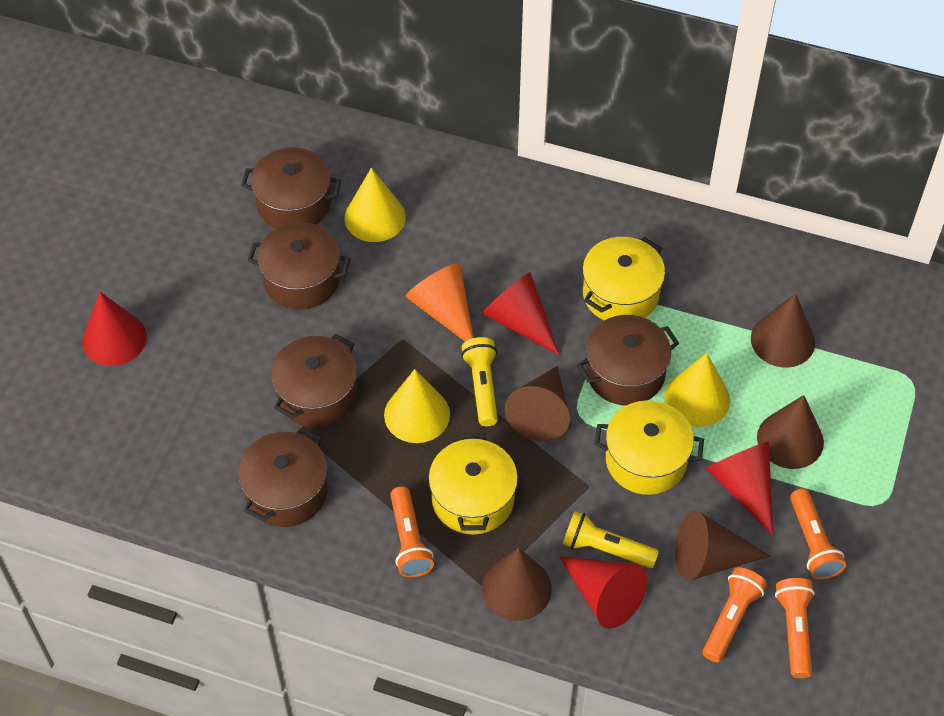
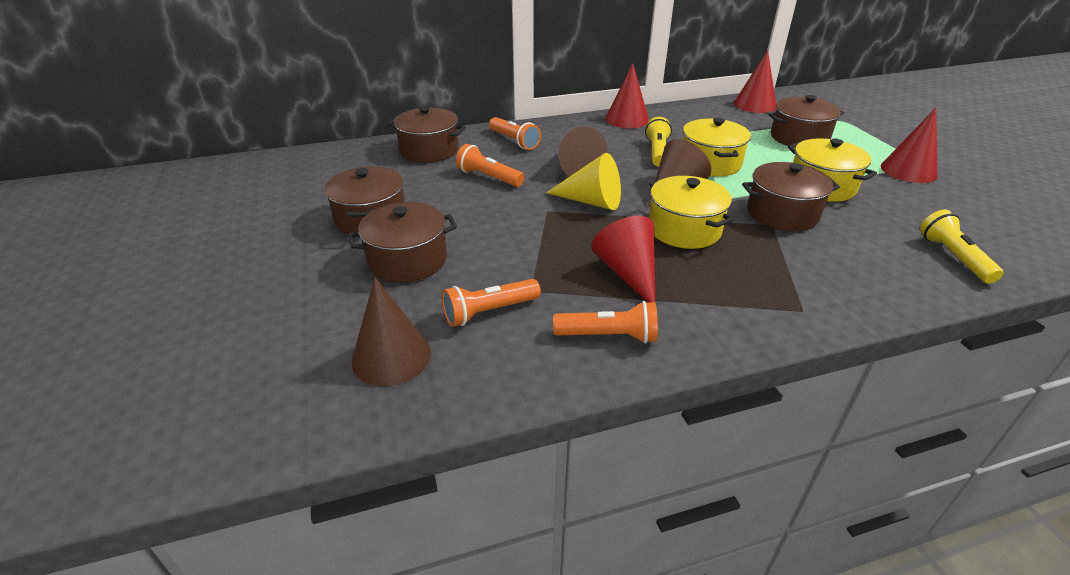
brown cone: [482,548,552,621] [505,366,570,441] [675,510,770,580] [751,293,815,368] [757,395,824,469] = 5 -> [352,277,431,386] [559,126,608,177] [648,139,711,207] = 3
orange cone: [406,263,474,341] = 1 -> none = 0
yellow cone: [345,168,406,242] [384,369,450,443] [664,353,730,427] = 3 -> [546,153,621,210] = 1

